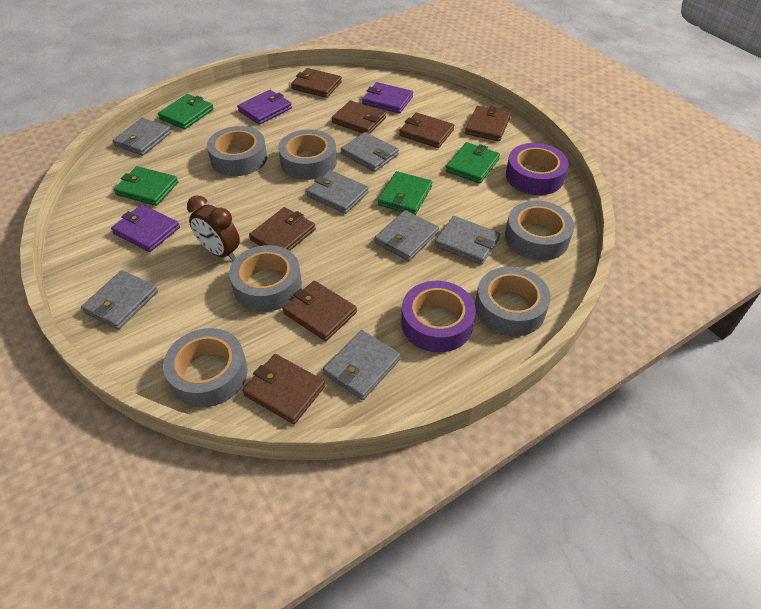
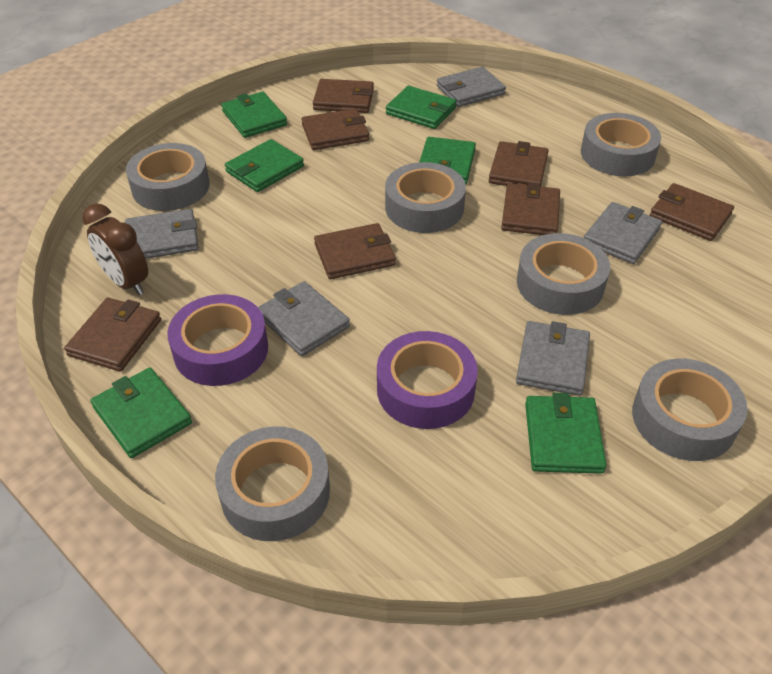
green wallet: [114,166,178,206] [158,94,214,129] [378,171,432,215] [446,142,500,184] = 4 -> [90,368,192,458] [221,92,287,138] [225,139,304,192] [386,86,457,129] [419,137,476,184] [525,393,607,474] = 6
grey wallet: [81,270,158,330] [113,118,171,156] [306,170,369,214] [323,330,401,400] [341,132,399,172] [374,210,439,261] [434,216,500,265] = 7 -> [125,209,199,259] [258,281,350,356] [437,67,506,107] [516,321,590,396] [584,202,662,264] = 5
purple wallet: [111,204,180,252] [237,90,292,125] [362,82,413,114] = 3 -> none = 0

